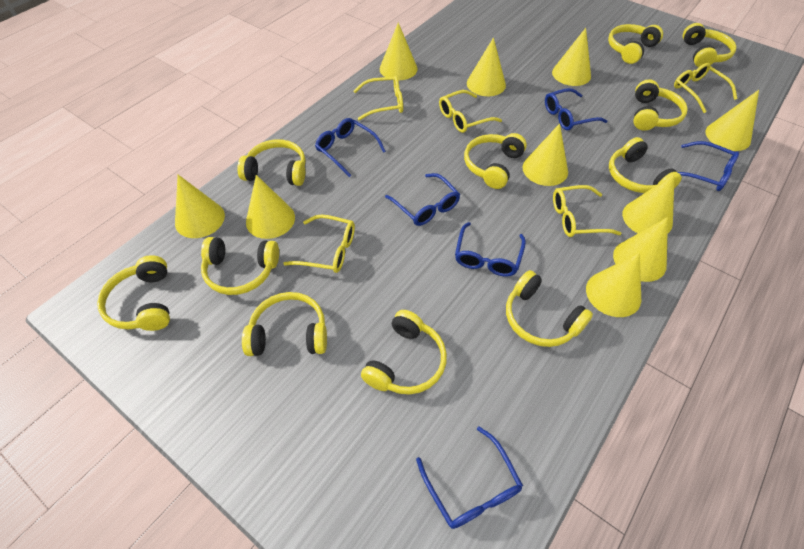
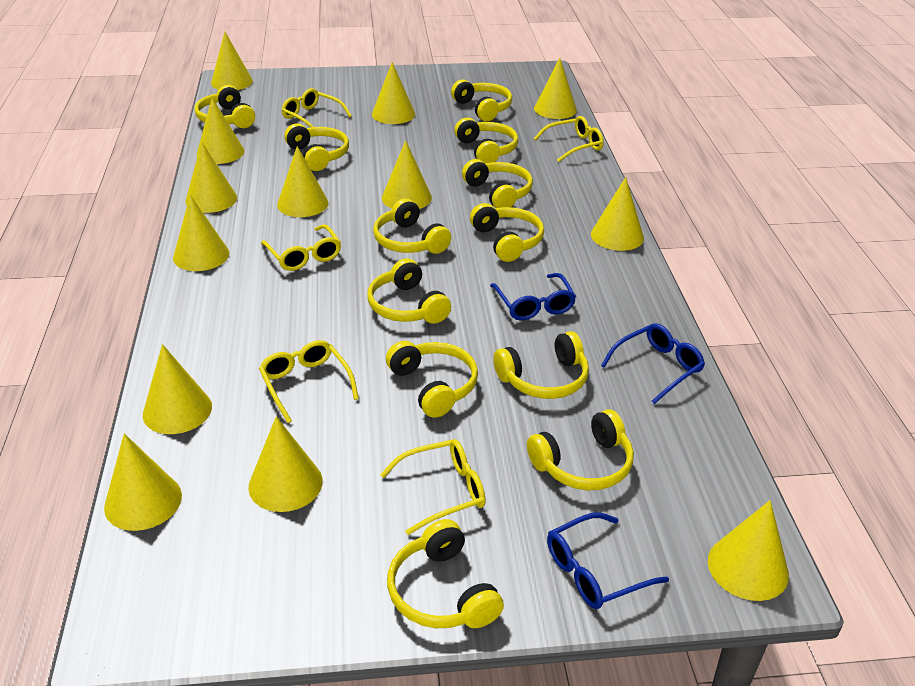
blue glasses: [315,118,386,177] [385,173,460,226] [416,426,523,529] [455,222,526,277] [545,88,608,130] [678,141,739,191] = 6 -> [490,273,576,320] [547,512,669,609] [601,323,705,404] = 3
yellow cone: [175,175,225,238] [246,175,295,239] [380,22,418,80] [467,37,506,96] [523,123,568,186] [552,28,591,86] [586,253,641,317] [613,217,668,282] [622,174,675,234] [705,90,759,151] = 10 -> [104,433,182,531] [143,344,212,434] [173,195,229,271] [186,142,237,213] [197,98,245,164] [211,32,253,90] [248,416,323,512] [277,146,328,217] [372,62,415,124] [382,140,432,209] [534,58,577,119] [591,177,644,251] [708,500,789,601] = 13
yellow headphones: [97,255,170,331] [201,237,279,295] [237,139,306,186] [242,292,327,356] [361,310,447,395] [464,133,527,189] [506,270,593,347] [608,24,663,64] [609,137,682,193] [634,79,688,131] [683,23,736,67] = 11 -> [194,85,255,128] [284,123,349,171] [367,258,451,324] [373,198,451,254] [386,341,478,418] [387,519,504,628] [451,79,512,121] [454,118,518,164] [462,159,533,208] [470,203,544,262] [494,331,589,399] [527,409,634,490] = 12

